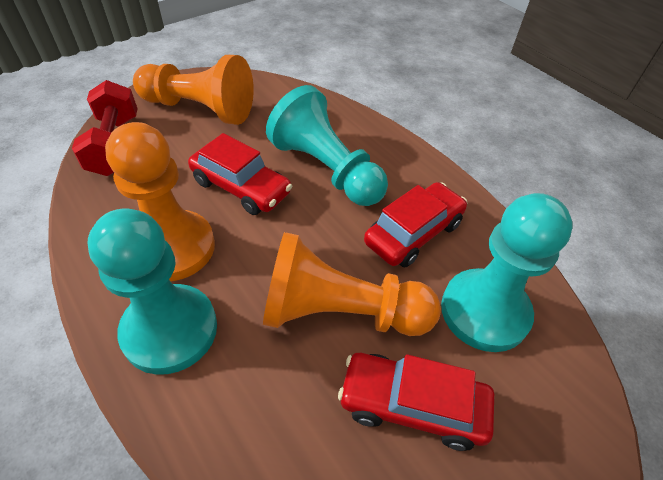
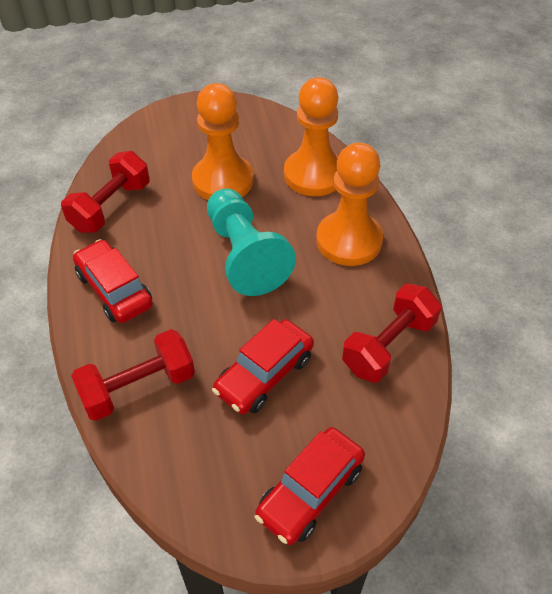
red dumbbell: [72,80,138,176] = 1 -> [61,151,150,233] [71,329,195,421] [342,284,442,383] = 3
turquoise pawn: [88,208,217,375] [266,85,388,206] [441,193,573,352] = 3 -> [207,188,296,296] = 1

